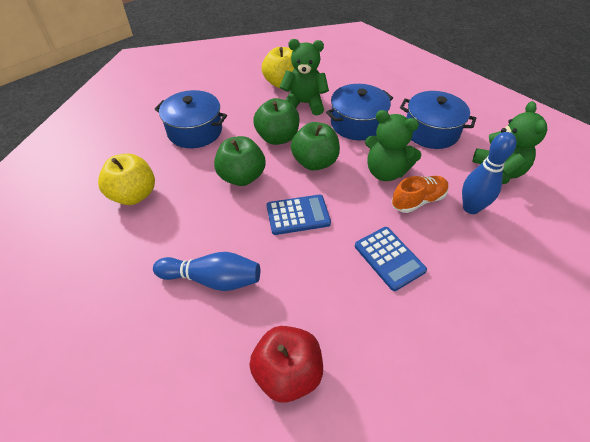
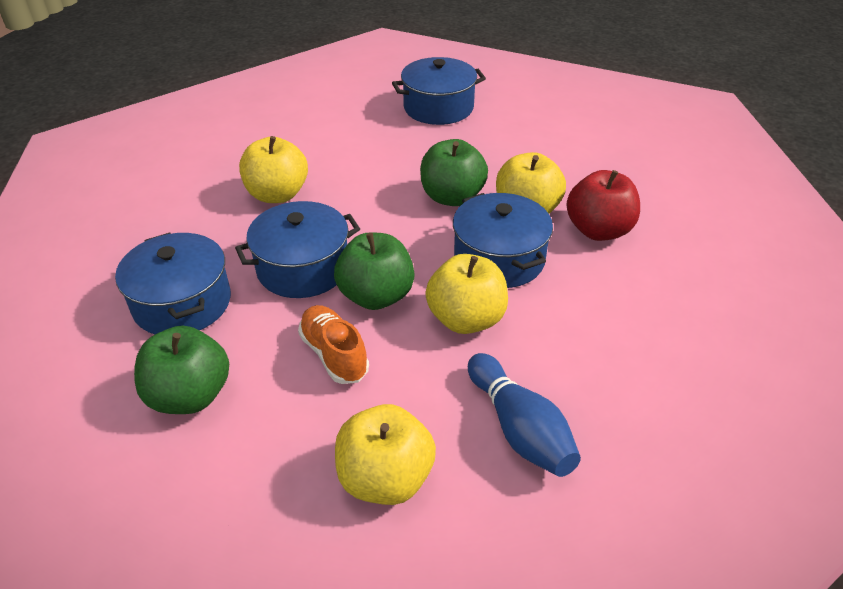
blue bowling pin: [153,252,260,291] [462,132,517,214] = 2 -> [468,353,581,477] = 1
blue calculator: [267,195,331,235] [355,227,427,291] = 2 -> none = 0
blue pot: [155,90,227,148] [326,84,393,140] [400,91,476,149] = 3 -> [115,233,231,334] [235,201,360,298] [392,57,486,125] [453,193,553,288] = 4
green teddy bear: [280,39,329,115] [365,110,421,181] [473,101,547,184] = 3 -> none = 0
yellow apple: [98,154,155,205] [262,47,295,88] = 2 -> [239,136,308,203] [335,404,436,505] [425,254,508,334] [496,152,566,214] = 4

